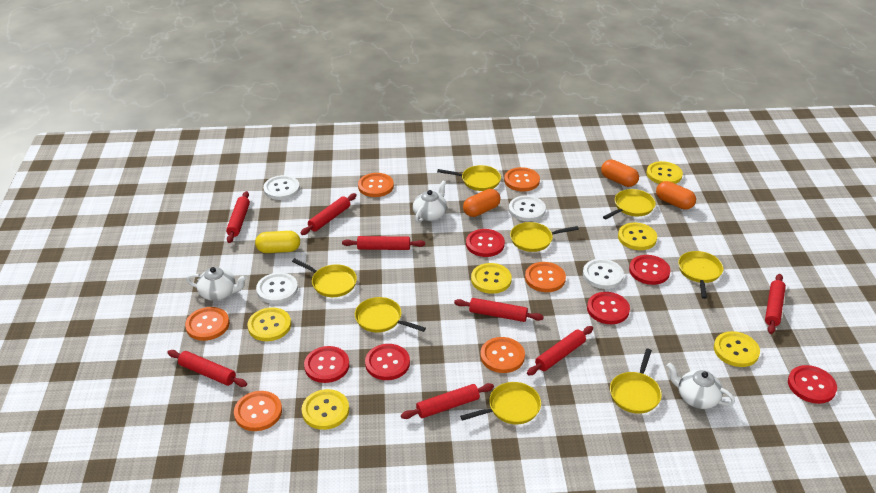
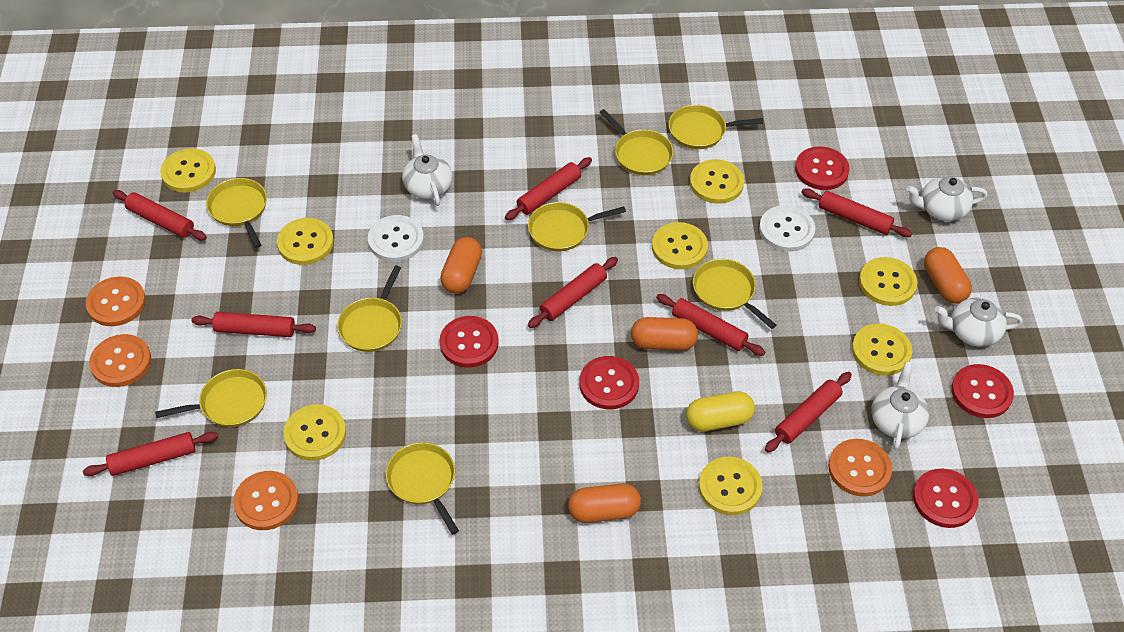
orange button: [185,307,229,341] [234,391,282,431] [358,173,394,197] [480,337,525,373] [504,167,540,191] [525,262,566,292] = 6 -> [86,276,146,326] [89,334,151,387] [233,471,299,530] [828,439,892,497] = 4
orange capsule: [463,189,501,217] [601,160,639,187] [656,181,696,210] = 3 -> [440,237,482,294] [568,483,641,523] [631,317,698,351] [924,247,972,304] = 4
red button: [304,346,349,383] [365,344,410,380] [466,229,505,257] [587,292,630,324] [629,255,670,285] [788,365,837,404] = 6 -> [440,316,499,368] [579,356,639,409] [795,146,850,190] [913,469,979,528] [951,364,1014,418] = 5
white button: [256,273,298,304] [263,175,300,200] [509,195,546,221] [583,259,624,289] = 4 -> [368,215,424,262] [759,205,815,252] = 2
white teapot: [187,267,247,301] [413,181,447,223] [667,363,735,409] = 3 -> [402,134,452,206] [871,362,929,450] [906,176,988,221] [935,298,1023,347] = 4
yellow button: [248,307,291,341] [302,389,349,430] [471,263,512,294] [618,223,657,250] [646,161,683,184] [714,331,760,367] = 6 -> [160,148,216,192] [277,218,334,265] [284,404,346,461] [652,222,708,269] [690,159,744,204] [699,457,763,515] [852,324,912,376] [859,257,917,306] = 8

